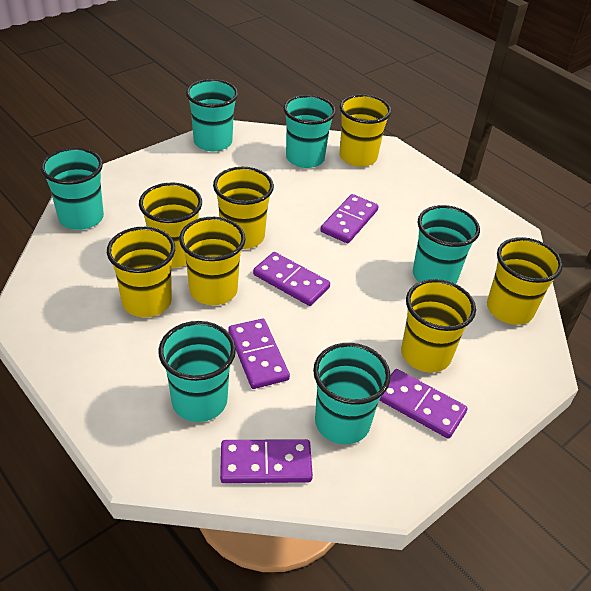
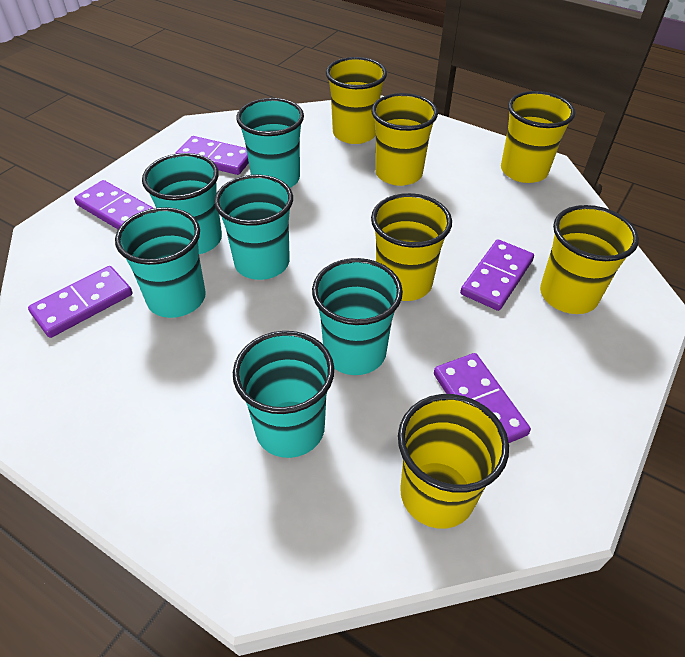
yellow cup: [107,227,175,317] [139,183,202,268] [179,217,246,305] [213,167,274,249] [339,94,391,167] [401,279,476,373] [487,237,563,325] = 7 -> [326,57,387,144] [371,193,452,301] [372,93,438,186] [398,394,509,529] [501,91,575,183] [540,205,639,314] = 6

